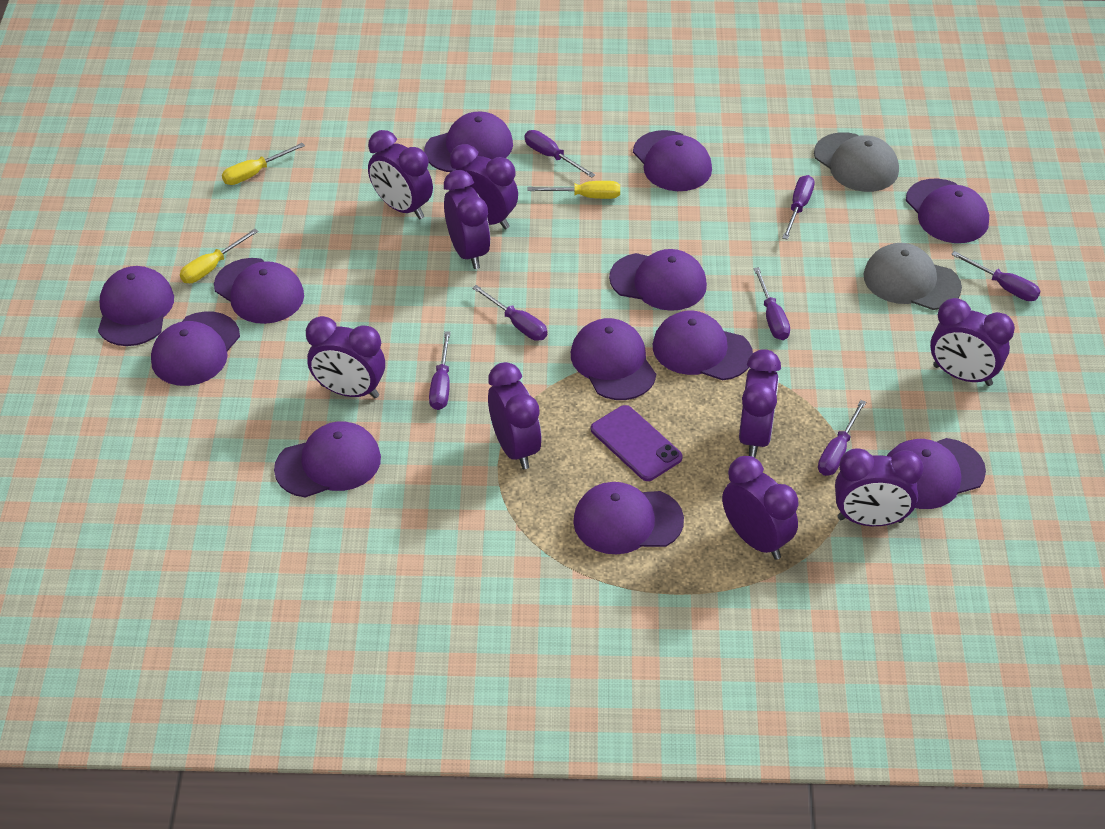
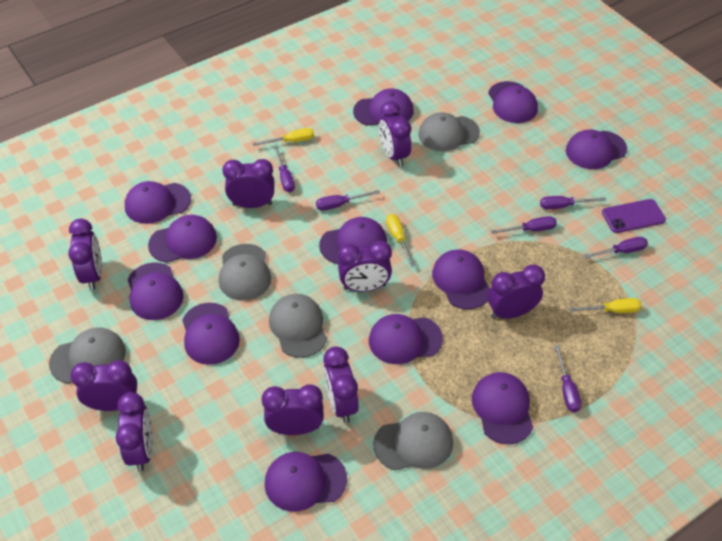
grey cap: [814,132,899,192] [863,243,962,310] = 2 -> [49,328,126,384] [219,244,271,301] [269,294,327,358] [373,412,453,471] [418,112,480,151] = 5
purple screwdriver: [429,331,451,410] [472,285,547,341] [525,130,595,178] [754,267,790,340] [782,175,815,240] [818,400,866,476] [951,251,1040,301] = 7 -> [274,146,295,192] [316,190,380,211] [491,216,557,234] [540,196,606,209] [554,345,581,412] [583,237,648,259] = 6

